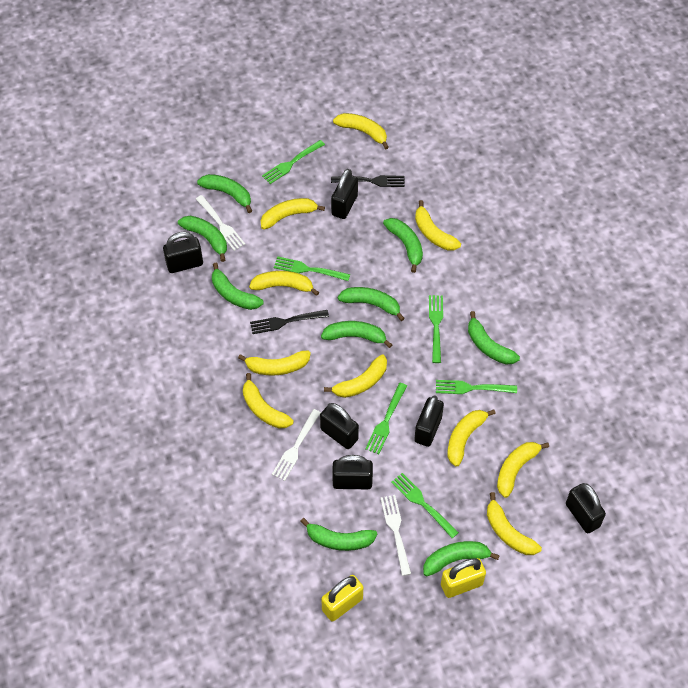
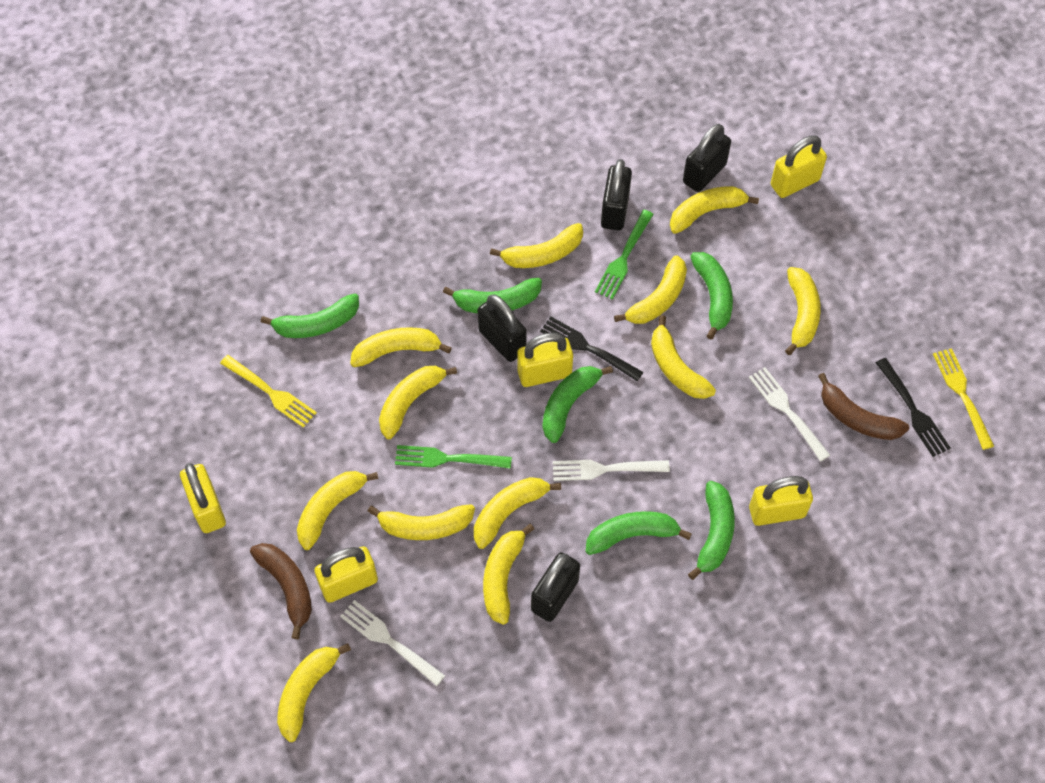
black padlock: [163,232,203,273] [320,403,359,449] [331,169,358,219] [332,455,373,489] [414,396,444,447] [566,483,606,533] = 6 -> [478,295,527,362] [531,552,580,622] [601,159,632,231] [683,124,731,192] = 4
brown banana: none = 0 -> [250,543,312,639] [818,373,909,440] = 2
green banana: [178,216,227,262] [197,174,252,213] [212,263,263,310] [300,518,377,551] [321,321,393,348] [338,287,405,321] [383,218,423,273] [423,541,500,577] [468,311,520,364] = 9 -> [261,294,359,338] [443,278,542,313] [543,366,613,443] [586,511,692,555] [688,481,735,580] [690,252,733,339] = 6
green fork: [262,140,325,184] [274,256,350,281] [365,383,407,454] [391,473,459,538] [429,295,443,363] [436,380,517,394] = 6 -> [395,445,512,469] [595,210,654,300] = 2
yellow banana: [238,351,311,376] [243,373,294,429] [249,271,319,296] [261,198,325,229] [324,354,387,398] [333,113,389,149] [415,200,461,250] [447,409,496,467] [487,492,542,555] [497,442,549,498] = 10 -> [277,643,351,742] [297,471,379,550] [350,327,452,367] [367,504,475,540] [379,366,457,439] [474,477,561,549] [483,524,534,625] [490,223,583,268] [614,255,687,324] [651,315,716,399] [670,186,759,234] [785,267,821,355] = 12
yellow fork: none = 0 -> [220,355,317,428] [933,348,994,450] = 2
yellow padlock: [321,575,363,622] [441,558,486,598] = 2 -> [180,463,226,533] [314,546,378,603] [517,332,573,387] [749,476,813,526] [771,136,827,198] = 5

